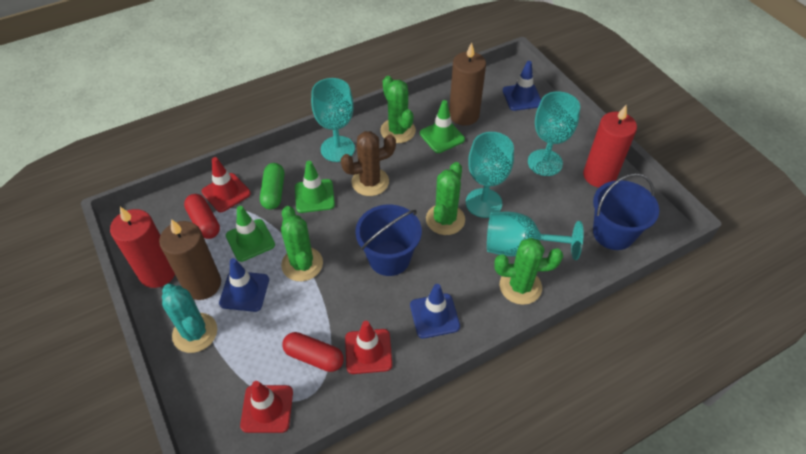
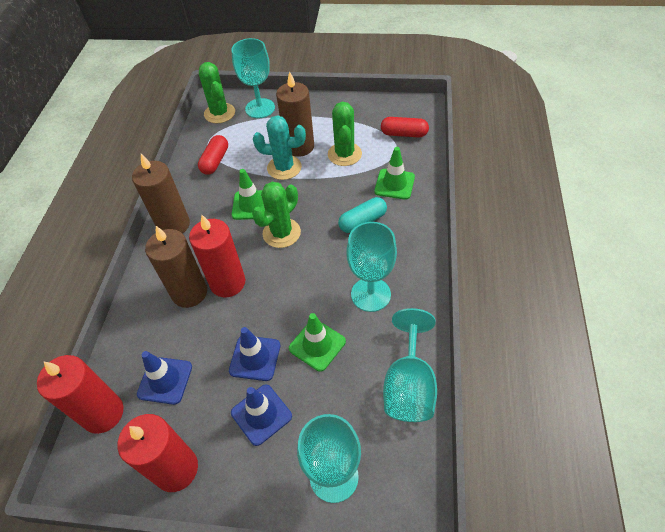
blue bucket: [355,205,422,276] [593,173,659,250] = 2 -> none = 0
brown cactus: [341,131,396,196] = 1 -> none = 0
brown candle: [159,219,221,300] [449,42,486,126] = 2 -> [132,154,190,234] [145,226,207,308] [276,71,314,157] = 3
green cactus: [281,206,323,281] [380,76,416,143] [426,162,465,235] [494,238,563,305] = 4 -> [199,62,235,123] [252,182,301,248] [328,102,362,166] = 3
green capsule: [260,163,284,210] = 1 -> none = 0
red candle: [110,207,175,288] [583,105,637,188] = 2 -> [37,355,124,434] [117,414,198,492] [189,215,245,297] = 3
red traffic cone: [202,157,251,212] [240,381,293,433] [345,321,392,374] = 3 -> none = 0
turquoise capsule: none = 0 -> [338,197,387,233] = 1

